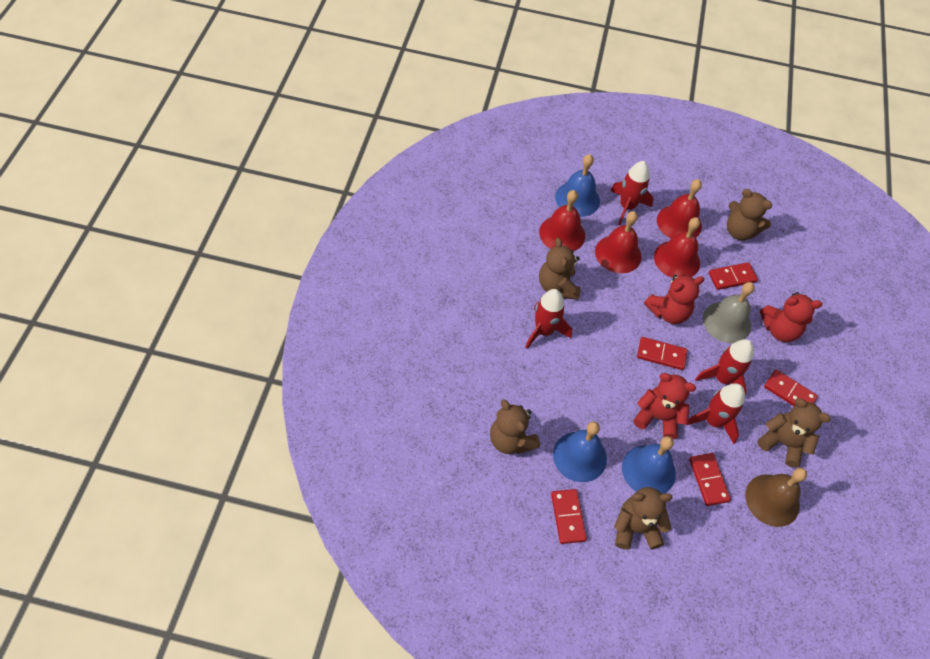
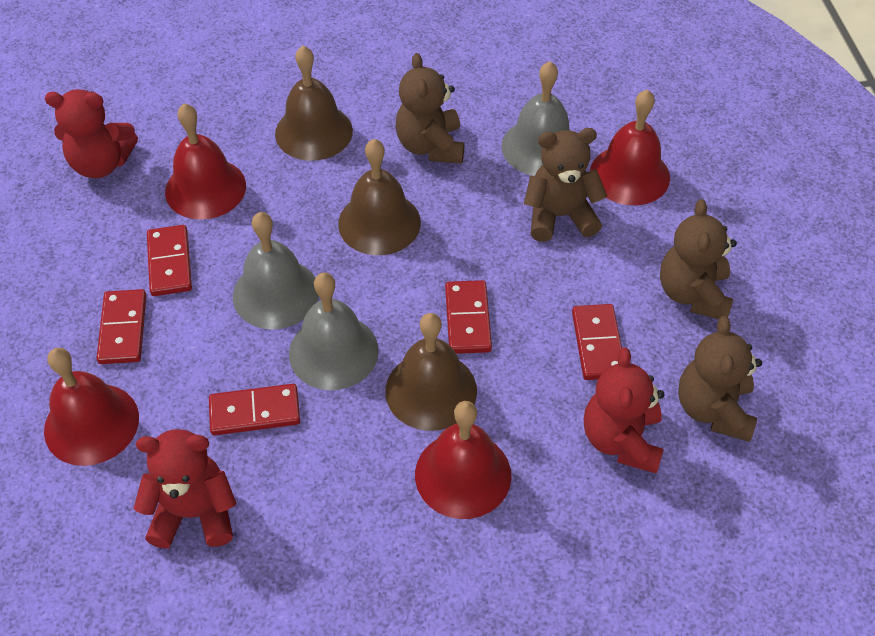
blue bell: [553,421,607,482] [555,154,600,217] [622,436,676,494] = 3 -> none = 0
brown bell: [745,468,807,527] = 1 -> [275,46,353,161] [338,139,421,255] [385,313,477,431] = 3
brown teddy bear: [490,399,540,454] [539,238,581,300] [614,487,673,549] [727,189,772,240] [757,398,831,468] = 5 -> [396,53,465,164] [524,128,607,242] [660,199,737,319] [678,316,762,442] = 4
grey bell: [703,282,755,343] = 1 -> [233,212,319,329] [289,272,379,390] [501,61,571,176] = 3
red rocket: [525,289,572,349] [610,161,654,225] [686,383,745,444] [695,339,754,395] = 4 -> none = 0

